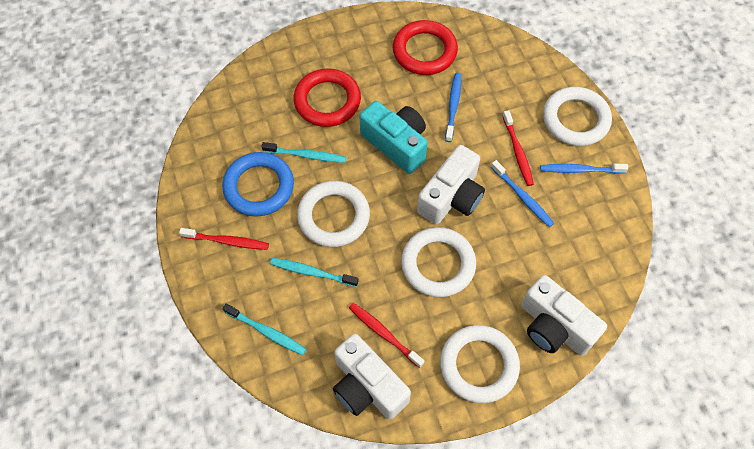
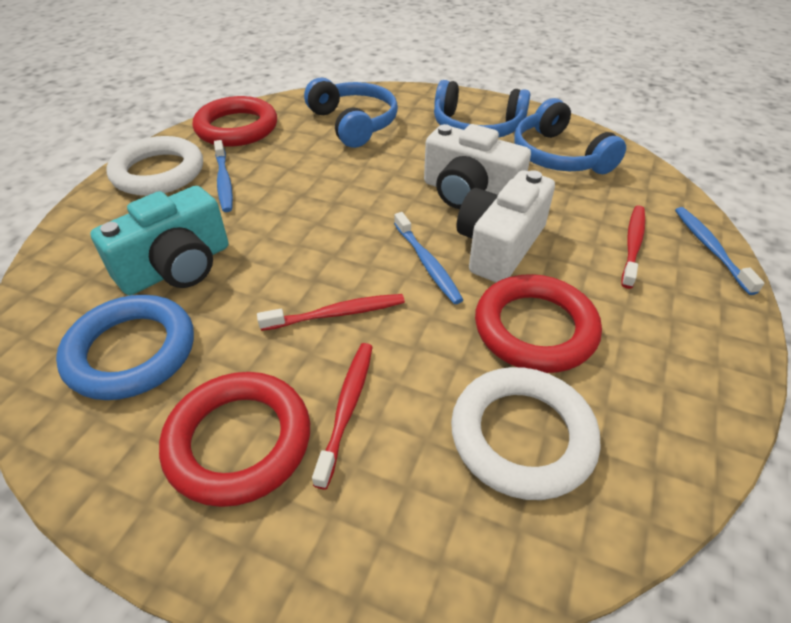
blue headphones: none = 0 -> [304,78,398,148] [434,80,530,138] [514,98,626,174] = 3
red ring: [294,68,361,127] [393,20,458,75] = 2 -> [159,372,310,507] [193,96,277,147] [475,274,602,373] = 3
turquoise toothbrush: [223,303,307,356] [262,142,346,163] [270,258,359,287] = 3 -> none = 0
white camera: [333,334,411,419] [417,145,485,224] [521,275,607,356] = 3 -> [424,124,531,209] [456,170,555,282] = 2
white ring: [297,181,370,247] [401,227,476,297] [440,325,520,403] [543,87,612,146] = 4 -> [106,136,203,196] [451,367,600,500] = 2

